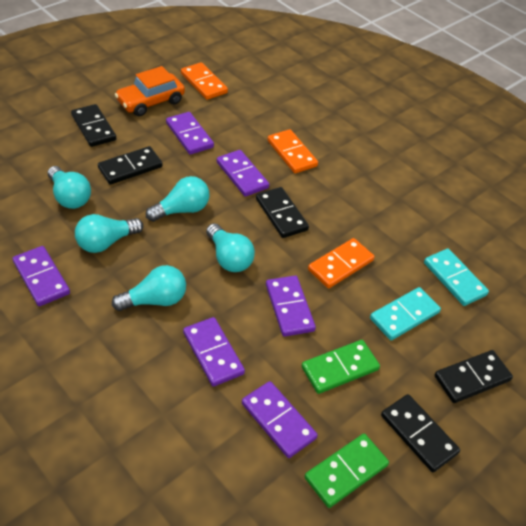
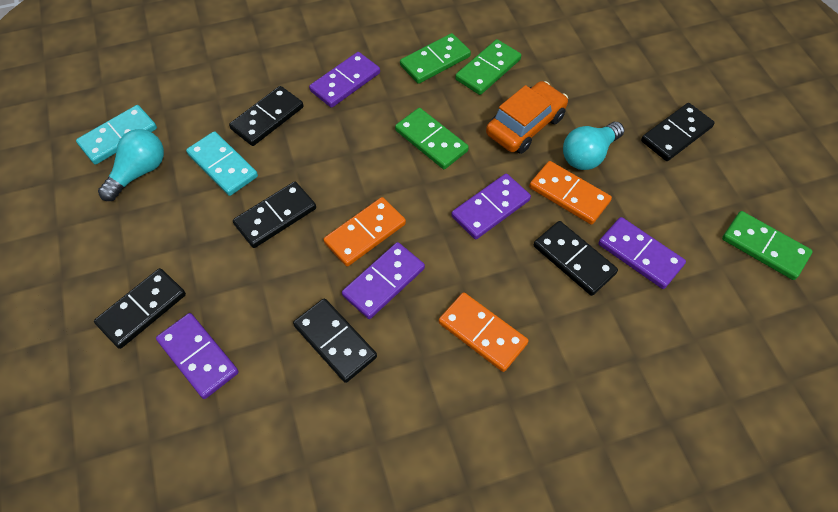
black domino: [71,104,116,147] [98,146,163,184] [256,187,309,238] [381,394,460,472] [435,350,513,403] = 5 -> [94,268,186,349] [229,86,303,146] [233,182,316,248] [293,298,377,383] [534,221,618,296] [641,103,715,161] = 6
green domino: [302,340,380,394] [304,434,389,508] = 2 -> [395,108,469,169] [400,33,471,84] [455,39,521,95] [722,211,813,280] = 4
purple domino: [13,246,70,306] [166,112,214,155] [183,317,245,387] [217,150,269,197] [242,381,318,458] [266,276,316,337] = 6 -> [156,313,239,399] [309,52,380,108] [342,242,425,319] [451,174,531,239] [598,217,686,289] = 5
turquoise light bulb: [48,166,91,209] [75,214,143,253] [112,265,186,311] [146,176,210,222] [206,223,255,272] = 5 -> [98,129,164,201] [563,122,624,170] = 2

